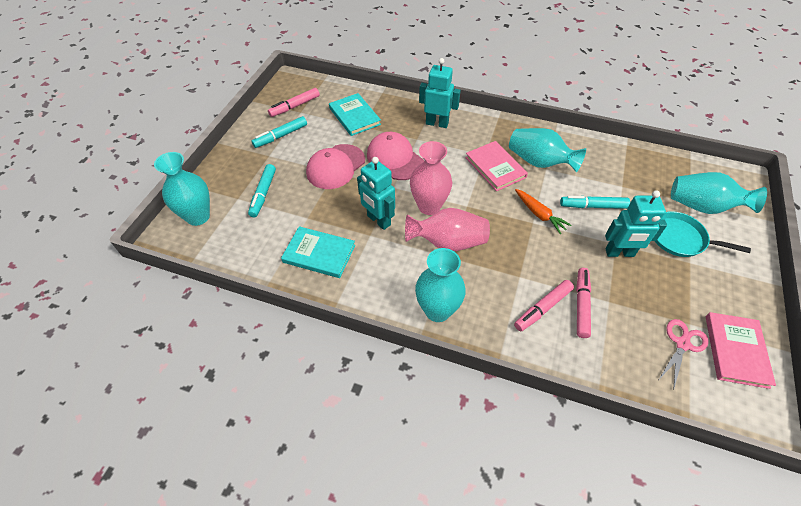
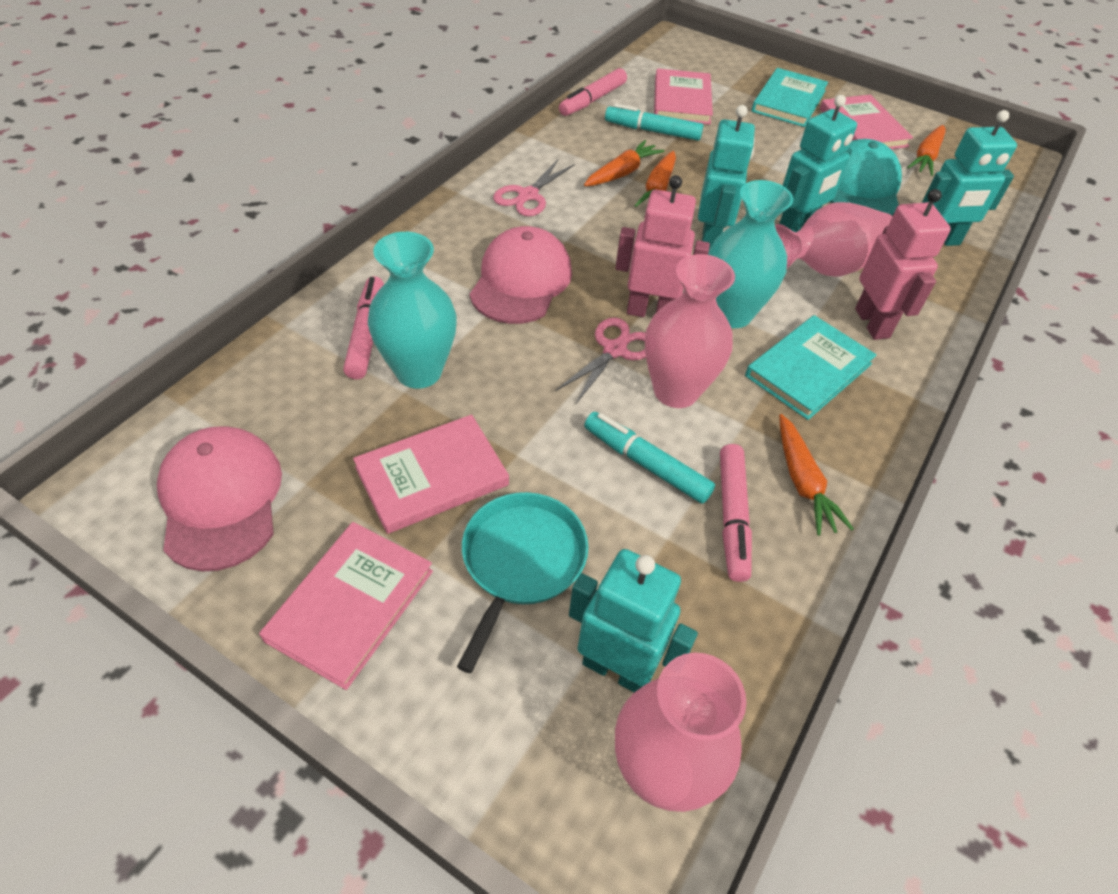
orange carrot: [515,189,572,234] = 1 -> [584,140,664,186] [635,151,676,207] [779,414,854,536] [907,125,946,176] = 4
pink book: [465,141,528,191] [706,312,776,389] = 2 -> [259,522,433,690] [353,415,509,534] [654,69,713,125] [820,95,913,149] = 4
pink robot: none = 0 -> [615,175,710,317] [855,189,951,340] = 2
pink scissors: [659,319,709,388] = 1 -> [493,158,575,216] [555,318,646,404] = 2
pink vase: [405,208,490,251] [410,141,452,215] = 2 -> [615,653,746,812] [645,254,735,408] [775,202,893,277] = 3
turquoise cap: none = 0 -> [830,139,902,216] = 1
turquoise marker: [248,164,276,217] [252,116,307,148] [560,196,630,209] = 3 -> [584,412,715,504] [605,104,703,141] = 2
turquoise robot: [357,157,395,230] [419,58,461,128] [605,190,667,257] = 3 -> [569,549,698,692] [698,105,755,250] [779,95,857,232] [922,110,1017,246] = 4
turquoise vase: [154,152,210,226] [415,248,466,322] [509,128,586,172] [671,172,767,214] = 4 -> [368,232,457,389] [708,180,793,328] = 2

